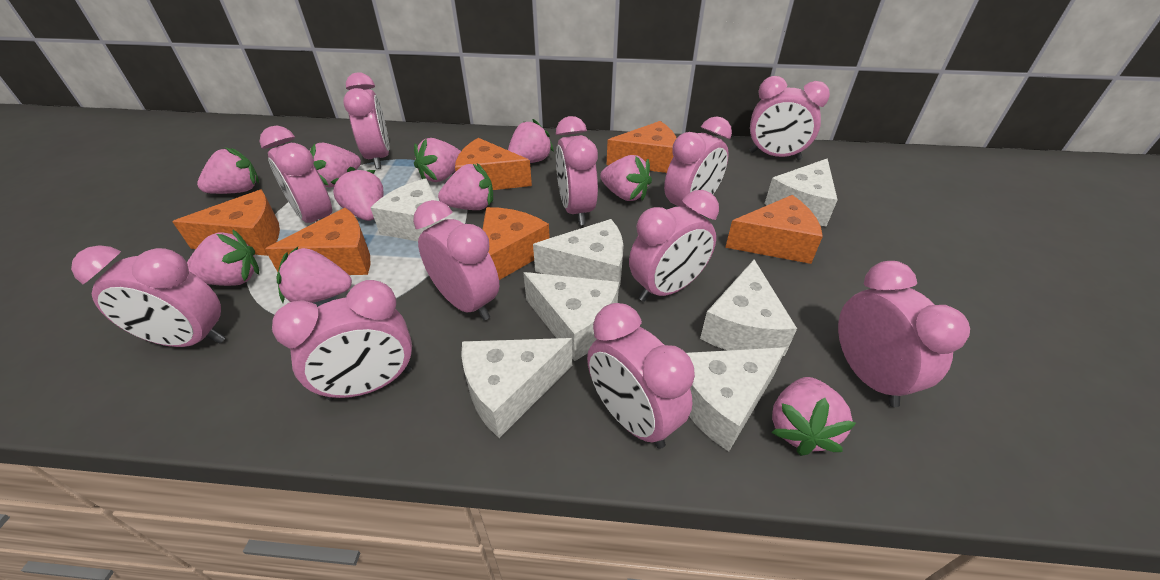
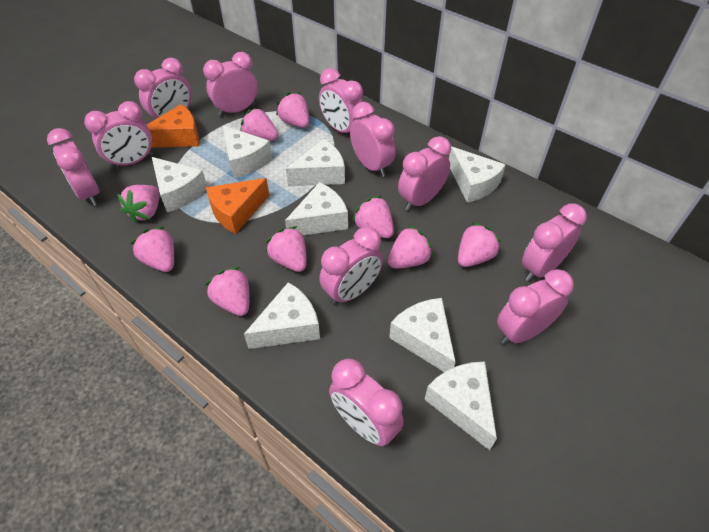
orange cheese: [172,190,280,256] [265,208,370,275] [455,138,532,190] [482,207,550,280] [607,121,677,173] [725,195,823,264] = 6 -> [147,104,200,148] [206,178,269,234] = 2
pink strawberry: [187,230,259,286] [197,147,259,194] [277,247,352,303] [309,143,361,188] [331,167,384,221] [414,138,461,182] [438,163,493,210] [508,119,554,163] [600,155,652,201] [771,377,856,456] = 10 -> [117,185,160,223] [130,227,174,272] [205,267,250,316] [240,108,278,141] [266,226,307,272] [276,92,309,128] [352,196,394,238] [388,225,433,269] [458,222,501,267] = 9
white cheese: [370,179,445,241] [461,338,572,438] [523,272,619,361] [533,219,624,287] [686,347,786,452] [700,260,797,356] [765,158,838,226] = 7 -> [152,157,207,212] [223,126,272,178] [244,282,320,349] [285,182,348,235] [286,139,345,186] [389,298,456,372] [424,361,497,450] [449,147,506,203] = 8

